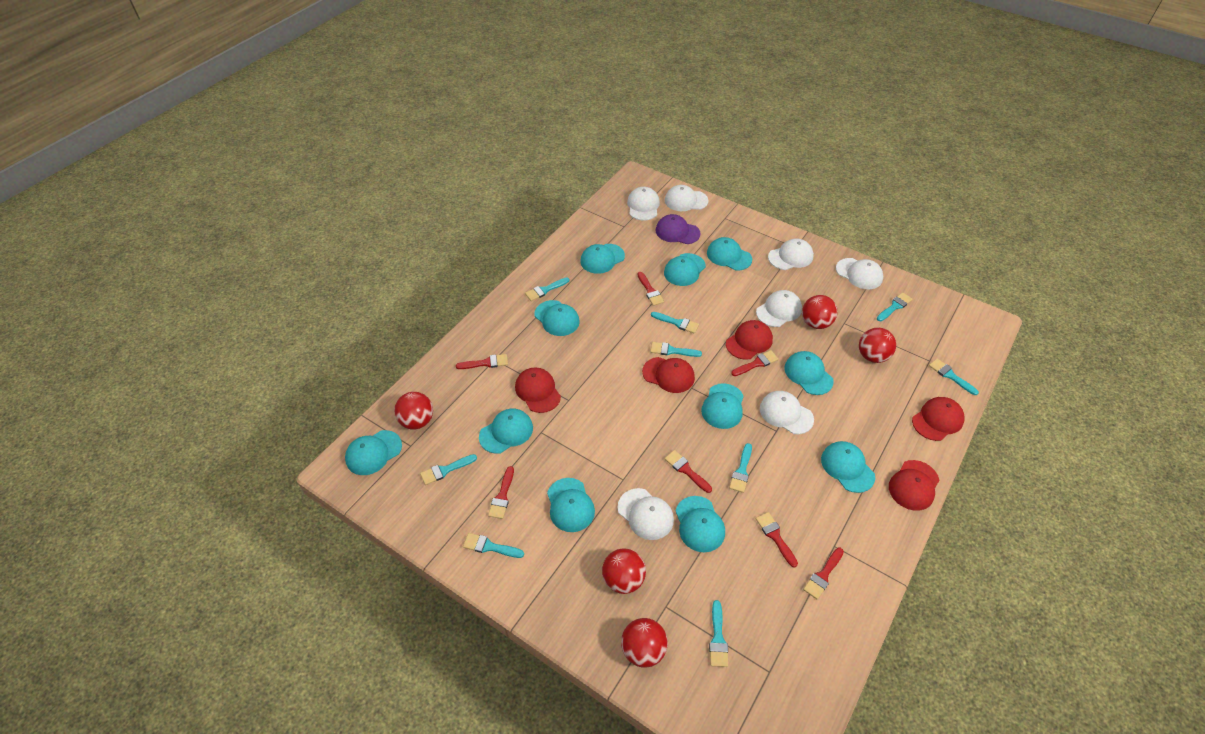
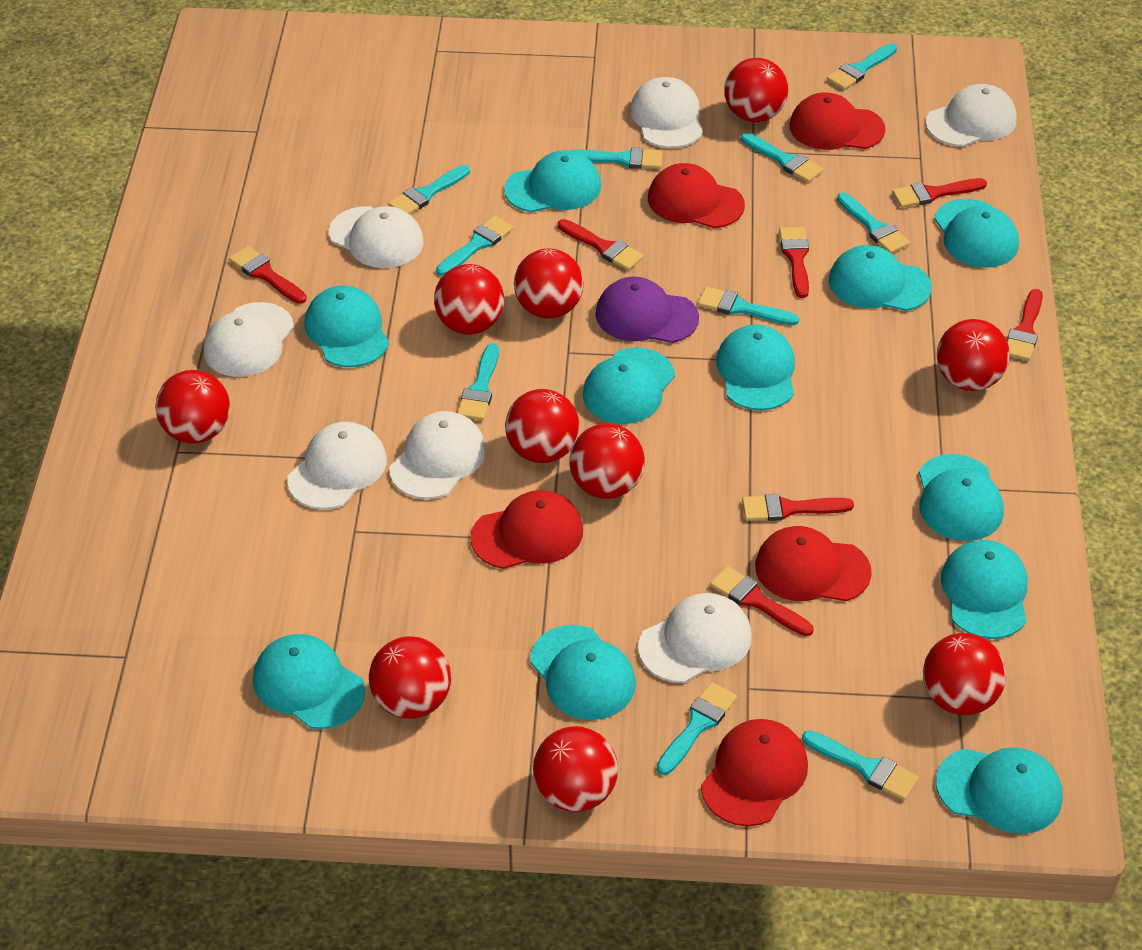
red ball: [394,392,433,430] [602,549,646,594] [621,618,668,668] [802,295,837,329] [859,328,896,363] = 5 -> [155,370,230,444] [369,636,451,719] [434,264,504,335] [505,389,579,463] [514,249,584,319] [533,726,618,812] [569,423,645,499] [724,58,788,122] [923,633,1006,715] [937,319,1010,391] = 10
turquoise brush: [420,454,477,485] [463,533,524,558] [525,277,569,301] [650,342,702,357] [651,312,699,333] [709,600,728,667] [729,443,752,493] [877,292,913,321] [929,359,979,395] = 9 -> [388,165,470,214] [436,216,514,276] [457,343,499,420] [570,147,662,169] [657,682,737,775] [698,287,799,325] [741,132,823,182] [802,730,919,800] [827,43,897,90] [837,192,910,253] = 10

